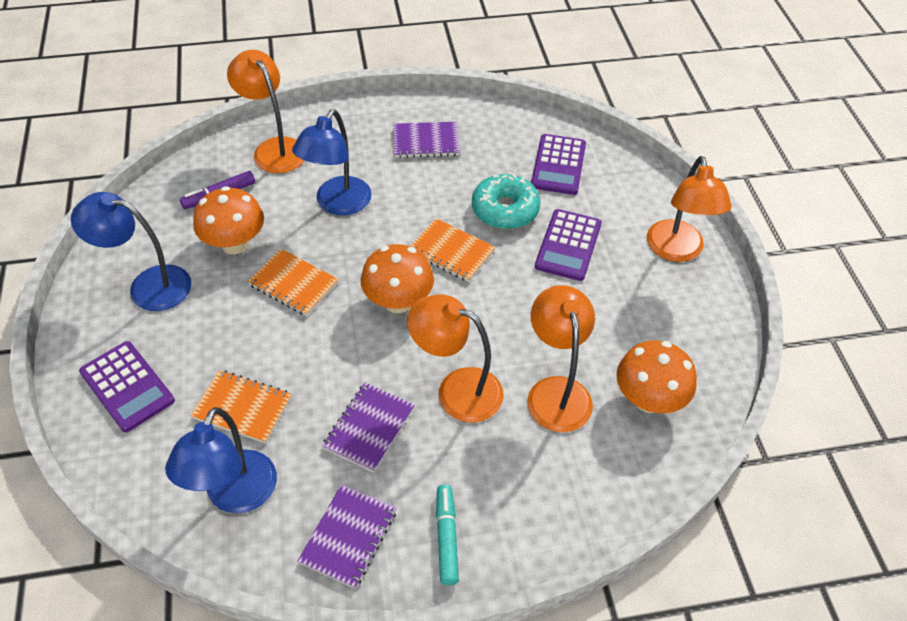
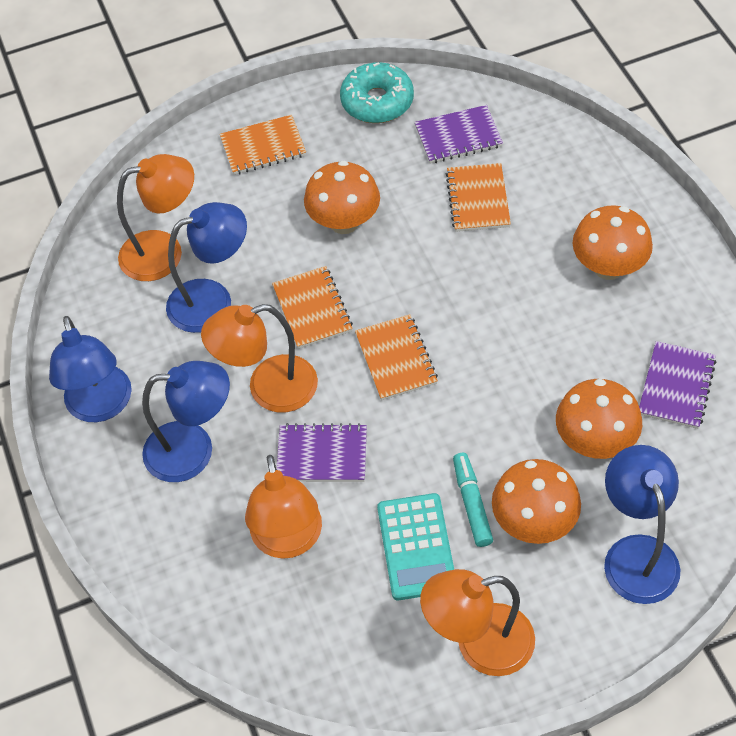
blue lamp: [71,192,191,311] [165,407,277,513] [292,109,372,215] = 3 -> [49,316,132,422] [142,361,230,482] [166,202,247,333] [604,445,680,604] = 4
orange mushroom: [193,186,264,255] [361,244,434,313] [617,341,697,413] = 3 -> [304,160,380,234] [492,459,581,544] [556,379,642,459] [572,205,653,280] = 4
orange notebook: [190,370,292,443] [248,249,339,316] [410,218,496,282] = 3 -> [220,115,306,175] [272,266,353,349] [355,314,438,400] [445,163,511,232] = 4
purple calculator: [79,341,175,432] [531,134,586,195] [535,209,602,281] = 3 -> none = 0
purple marker: [180,171,255,209] = 1 -> none = 0
turquoise calculator: none = 0 -> [377,493,454,600] = 1

